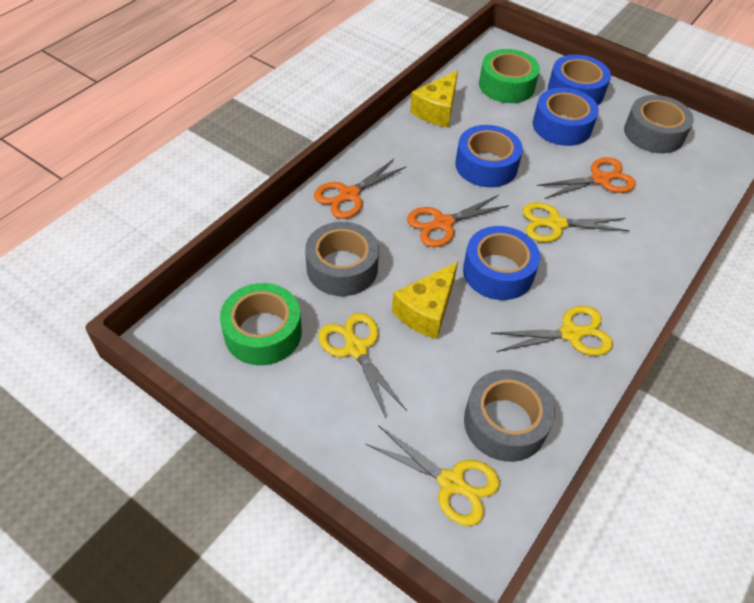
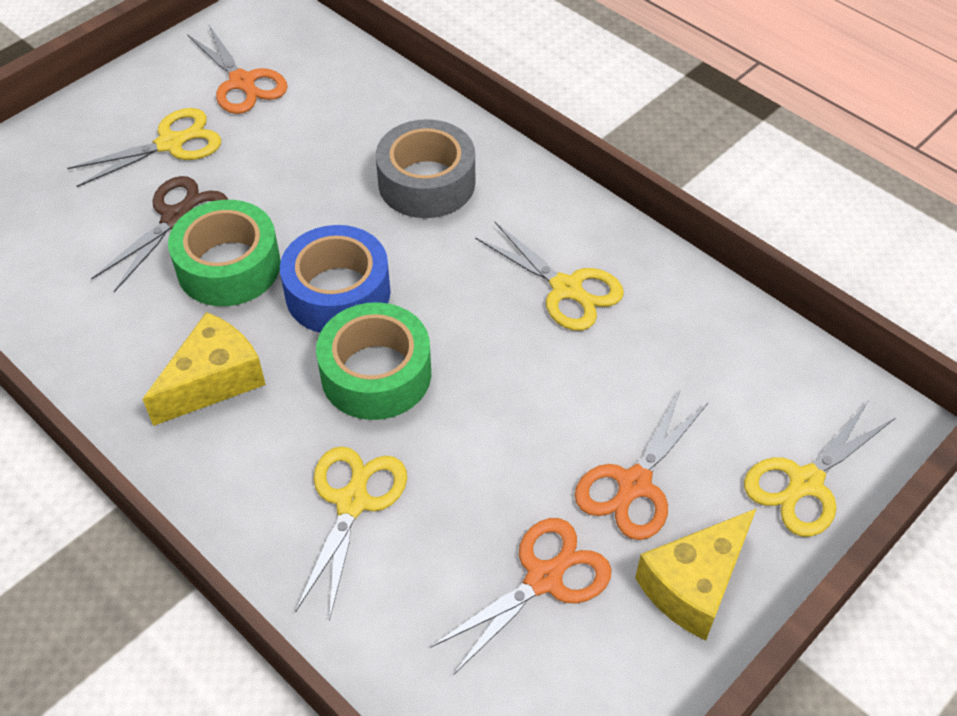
blue tape: [455,125,523,187] [463,226,540,300] [533,88,599,146] [548,55,611,105] = 4 -> [280,225,391,333] = 1
brown scissors: none = 0 -> [91,176,228,292] = 1
grey tape: [305,222,379,296] [464,370,555,462] [624,95,694,153] = 3 -> [376,119,475,218] = 1

